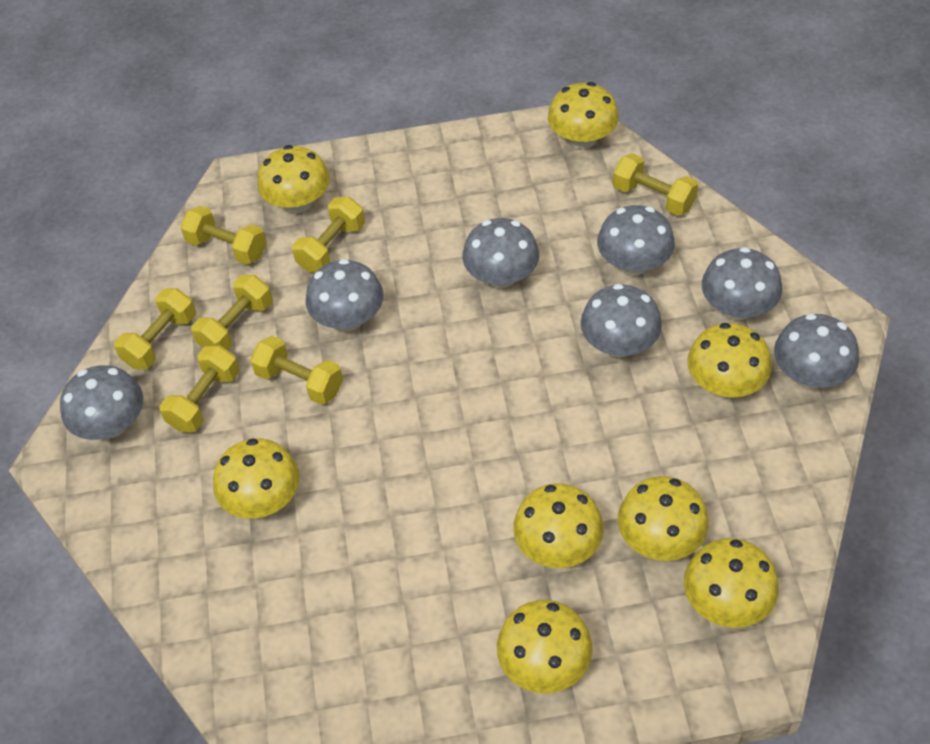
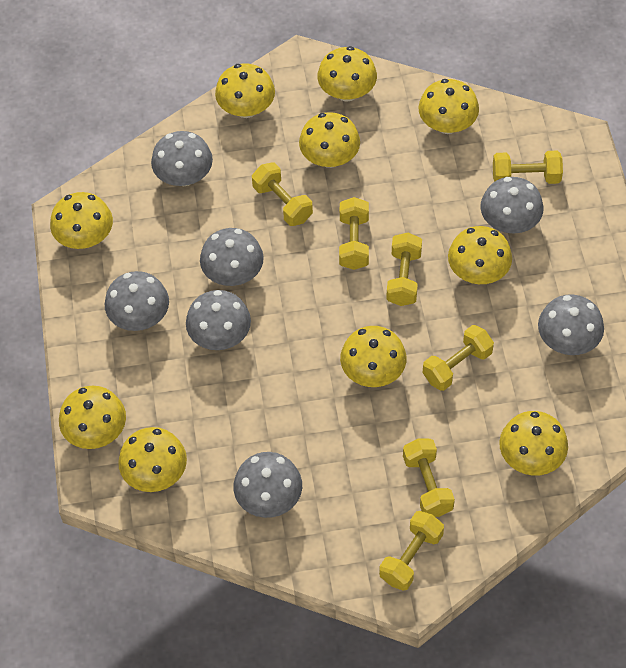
yellow mushroom: [213,438,299,519] [258,145,330,213] [497,600,593,693] [513,483,603,568] [548,82,619,149] [618,476,709,561] [684,538,779,628] [687,323,772,397] = 8 -> [50,192,113,249] [59,386,126,449] [118,427,187,492] [215,63,275,118] [299,112,360,168] [317,46,377,102] [340,326,407,387] [418,79,479,134] [448,226,512,284] [499,411,568,476] = 10

